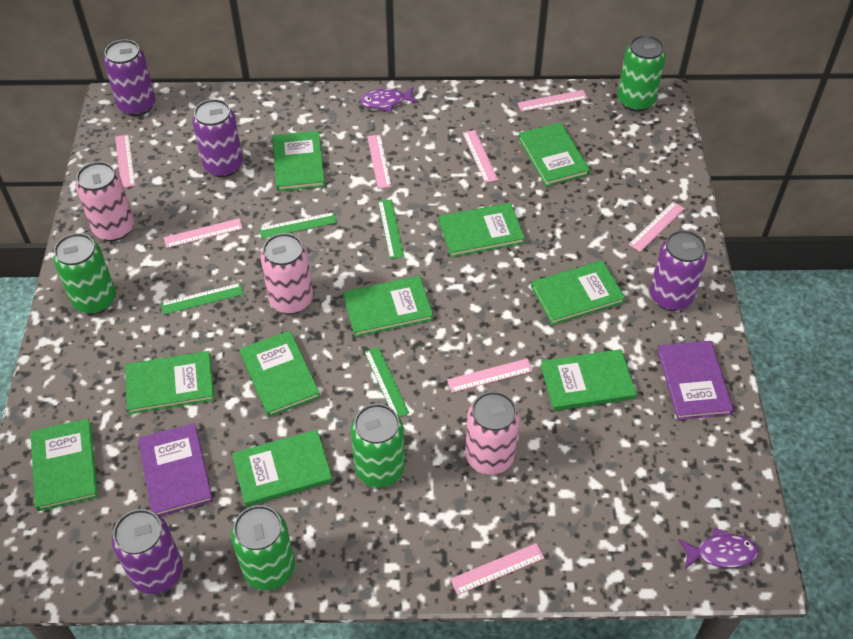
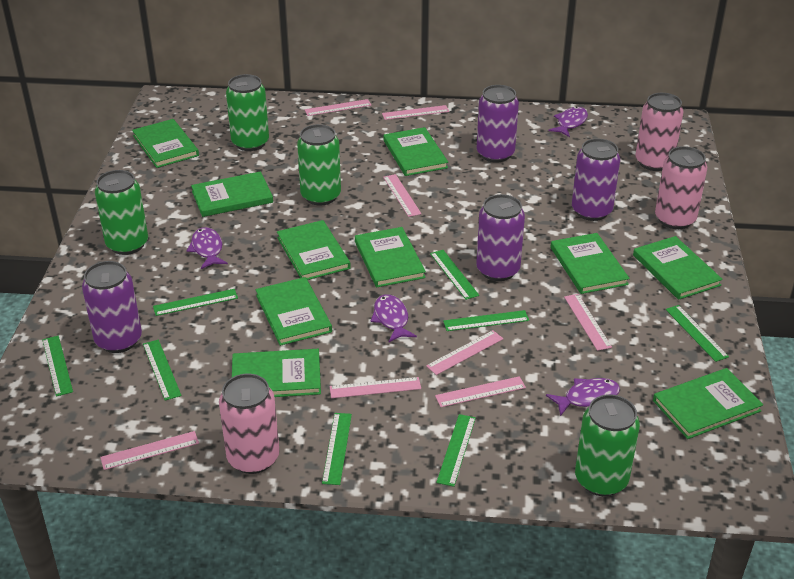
green ruler: [161,283,244,315] [259,212,337,239] [364,347,409,417] [378,199,404,259] = 4 -> [42,336,73,397] [143,340,182,401] [153,289,238,316] [322,413,352,485] [430,250,479,300] [436,414,476,487] [443,310,529,331] [666,305,729,362] = 8
purple book: [138,423,213,516] [657,341,734,420] = 2 -> none = 0
purple fish: [360,86,418,112] [678,527,759,569] = 2 -> [187,227,228,269] [371,294,417,342] [546,378,620,416] [549,107,588,137] = 4

